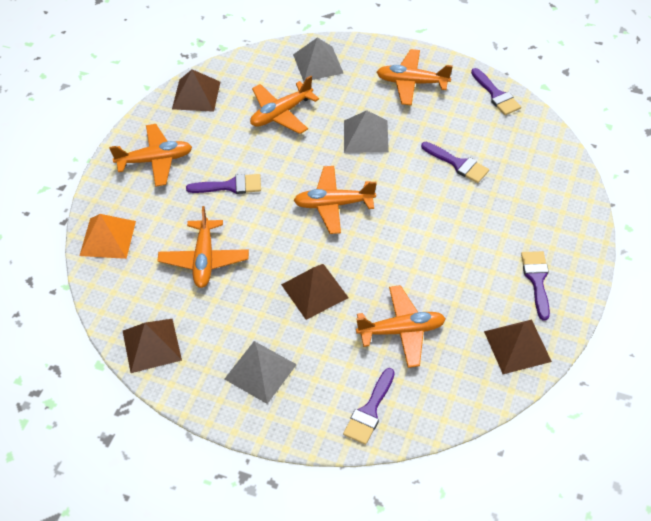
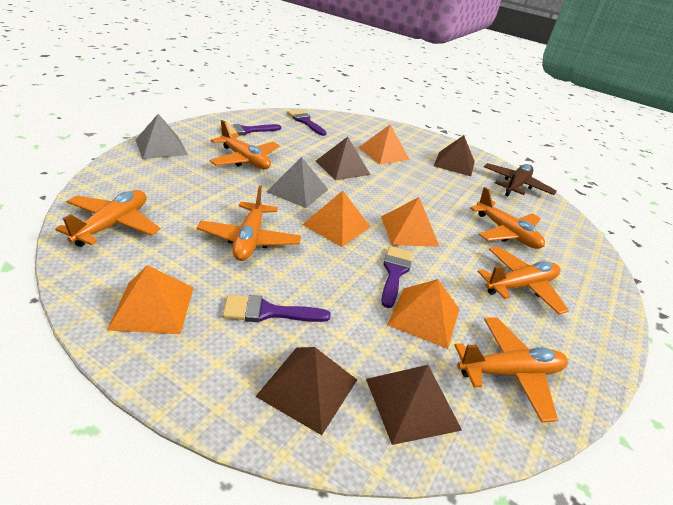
brown plane: none = 0 -> [484,163,557,196] = 1
grey pyramid: [225,341,297,404] [293,38,343,82] [344,110,389,153] = 3 -> [135,114,188,159] [267,157,328,208] = 2
orange pyramid: [79,214,136,259] = 1 -> [107,265,194,334] [302,191,370,247] [358,124,410,165] [381,197,440,247] [387,279,459,349] = 5
purple brush: [186,174,261,194] [343,368,395,445] [421,142,489,183] [471,68,521,115] [521,251,550,321] = 5 -> [220,124,281,136] [222,294,331,322] [287,110,327,136] [381,246,412,308] = 4

